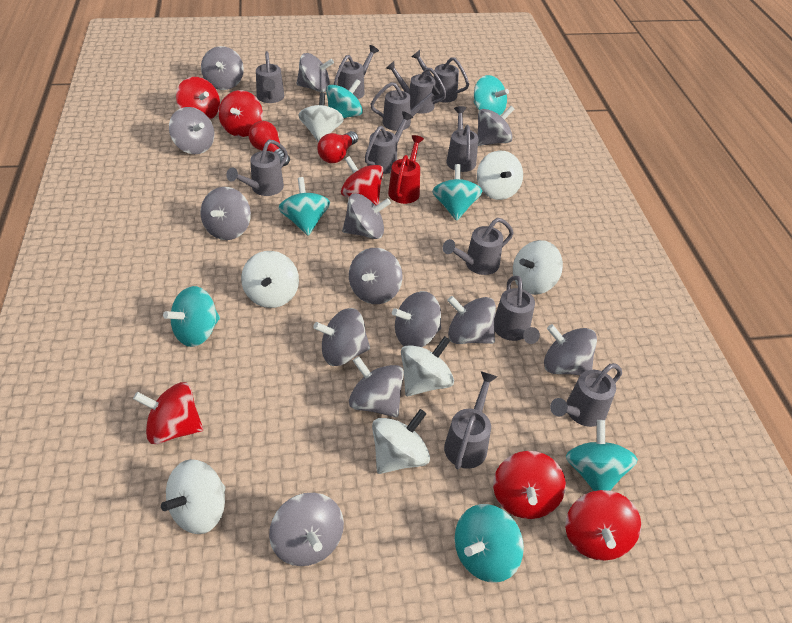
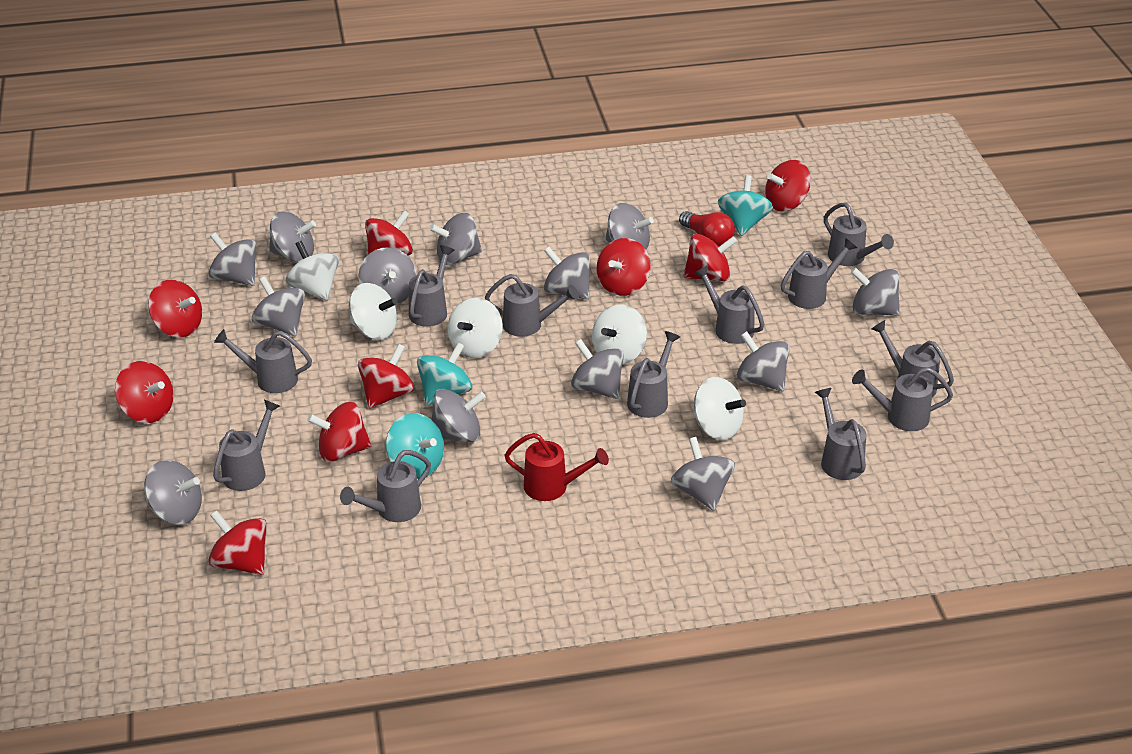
red light bulb: [249,121,290,166] [318,131,358,163] = 2 -> [679,211,735,246] = 1
red spinning top: [133,382,203,444] [176,77,220,120] [218,90,263,137] [341,156,383,206] [493,451,566,519] [565,490,641,560] = 6 -> [115,361,174,423] [148,280,202,337] [208,511,267,575] [307,402,371,462] [358,344,414,409] [365,210,413,256] [597,238,650,296] [683,234,737,282] [765,160,811,212] = 9
turquoise spinning top: [163,286,220,347] [278,177,330,236] [326,79,363,118] [432,164,482,221] [455,504,524,583] [474,75,509,116] [566,420,638,491] = 7 -> [386,413,444,479] [417,342,472,406] [718,175,773,236] = 3
white spinning top: [161,459,225,534] [241,251,299,308] [298,92,344,142] [372,409,430,474] [401,336,454,396] [477,150,523,200] [513,240,563,295] = 7 -> [286,241,339,301] [349,283,397,340] [448,298,503,358] [592,304,647,365] [693,377,746,440] = 5

